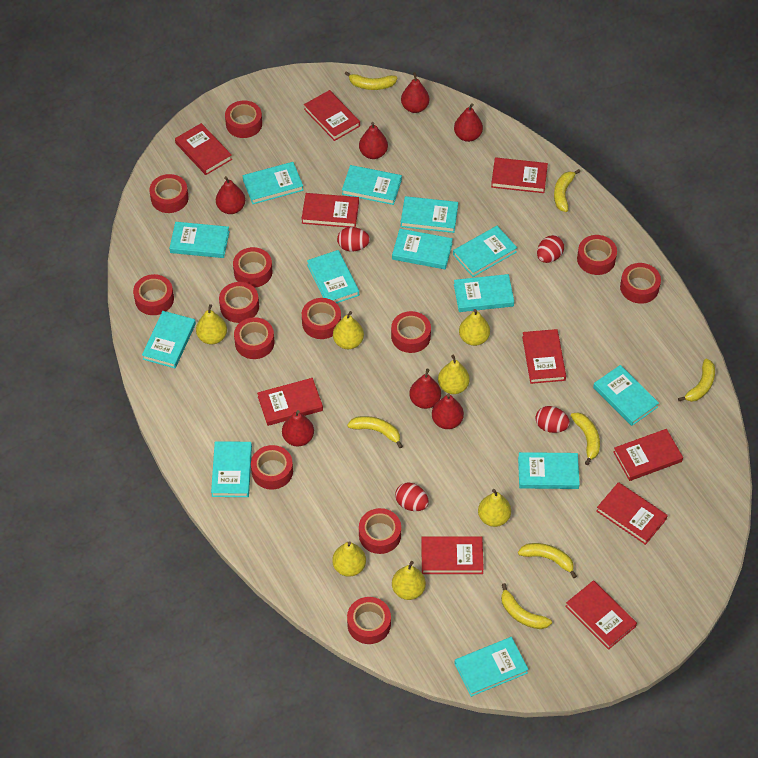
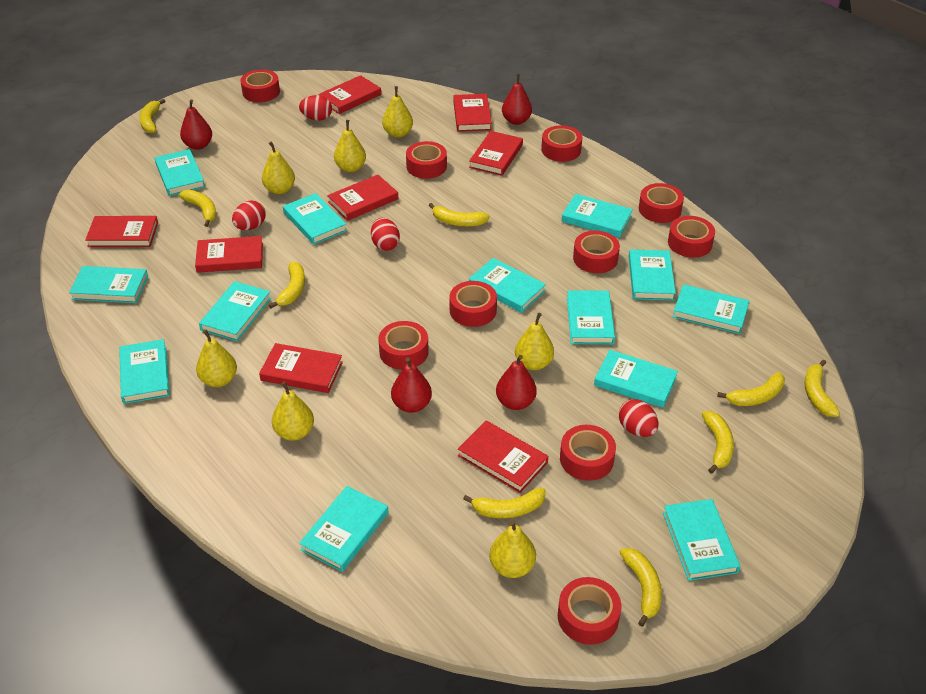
red book: [175,123,232,175] [257,378,323,426] [302,193,359,227] [304,90,360,141] [421,536,484,574] [491,157,548,193] [522,329,566,384] [565,580,637,650] [596,482,668,545] [613,429,683,481] = 10 -> [85,216,158,247] [195,236,263,273] [259,343,343,393] [318,75,381,114] [327,175,398,221] [453,94,492,132] [458,421,548,493] [469,131,523,176] = 8
red pear: [216,176,245,214] [282,410,314,446] [359,122,388,159] [401,72,429,113] [409,369,441,409] [432,393,464,429] [454,103,483,142] = 7 -> [180,99,212,150] [391,358,432,413] [496,355,537,410] [502,74,532,125] = 4
red tape: [133,274,174,315] [149,174,189,213] [219,282,259,323] [225,100,262,138] [233,247,272,288] [234,317,275,359] [251,445,293,490] [302,298,341,339] [347,597,391,644] [359,508,401,554] [391,311,431,353] [577,235,617,275] [620,263,661,304] = 13 -> [240,69,280,102] [378,321,429,370] [406,141,447,179] [449,281,497,327] [541,125,582,162] [558,577,621,645] [560,425,616,481] [573,231,620,273] [639,183,684,223] [668,216,715,258] = 10
yellow banana: [345,71,398,90] [347,416,403,448] [501,583,552,629] [518,543,577,578] [554,169,580,212] [571,412,600,465] [678,358,715,402] = 7 -> [139,99,165,133] [179,190,217,227] [269,262,305,309] [429,203,490,226] [463,488,545,518] [619,548,662,627] [702,411,734,474] [717,372,785,406] [804,360,840,417] = 9

